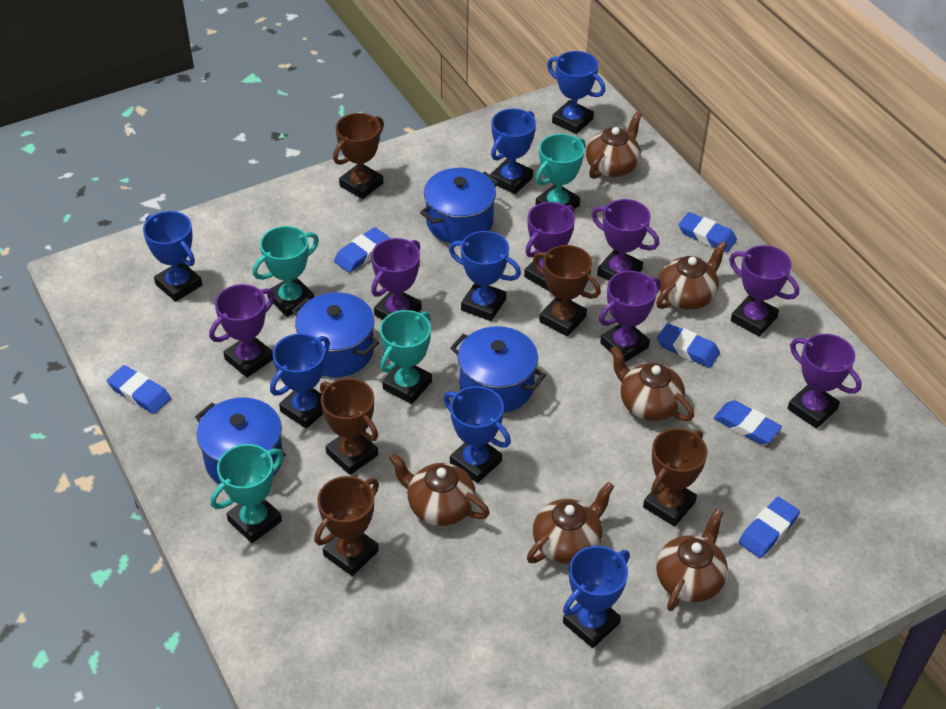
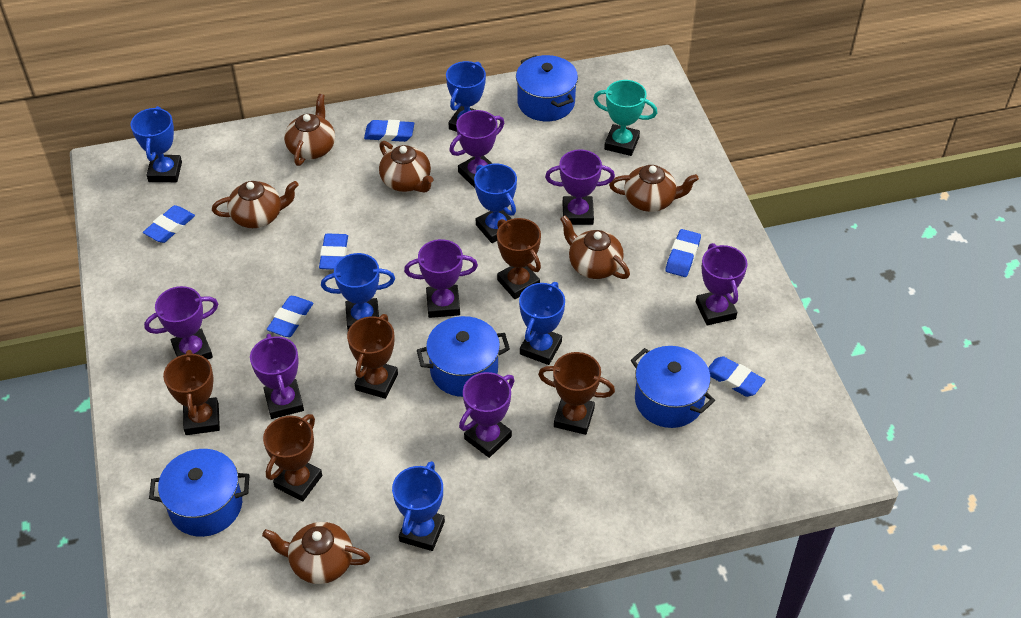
blue trophy: [143,211,202,302] [270,333,330,429] [443,386,511,483] [449,231,521,321] [490,108,536,194] [547,51,605,134] [563,546,630,648] = 7 -> [131,106,182,182] [321,253,395,330] [392,461,445,551] [446,61,486,132] [474,164,517,243] [519,282,565,365] = 6
turquoise trophy: [210,444,283,543] [252,226,319,317] [380,310,432,404] [535,134,585,209] = 4 -> [593,80,658,156] = 1

